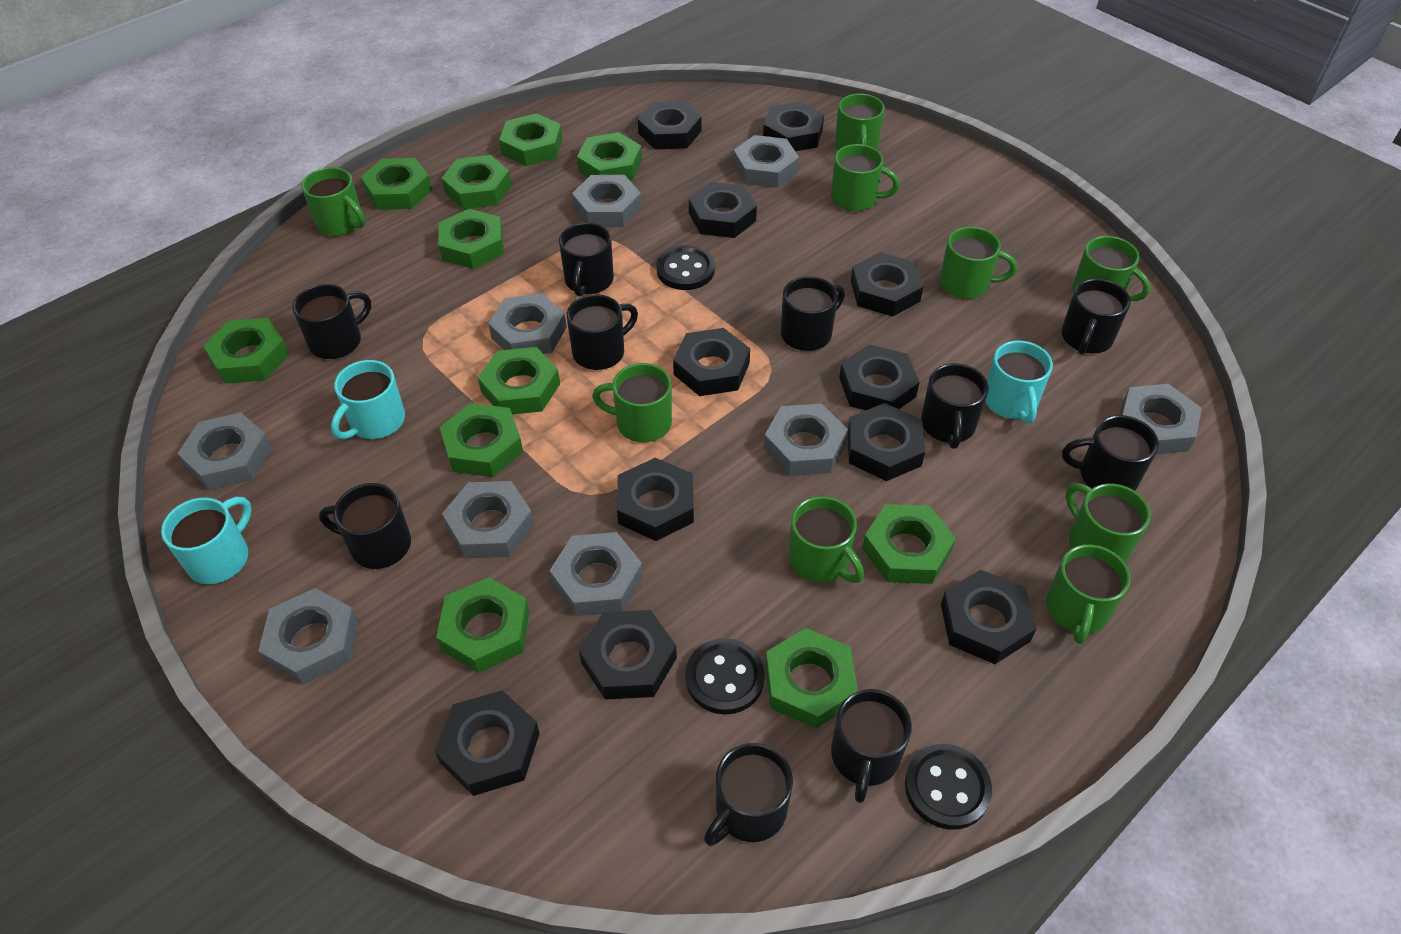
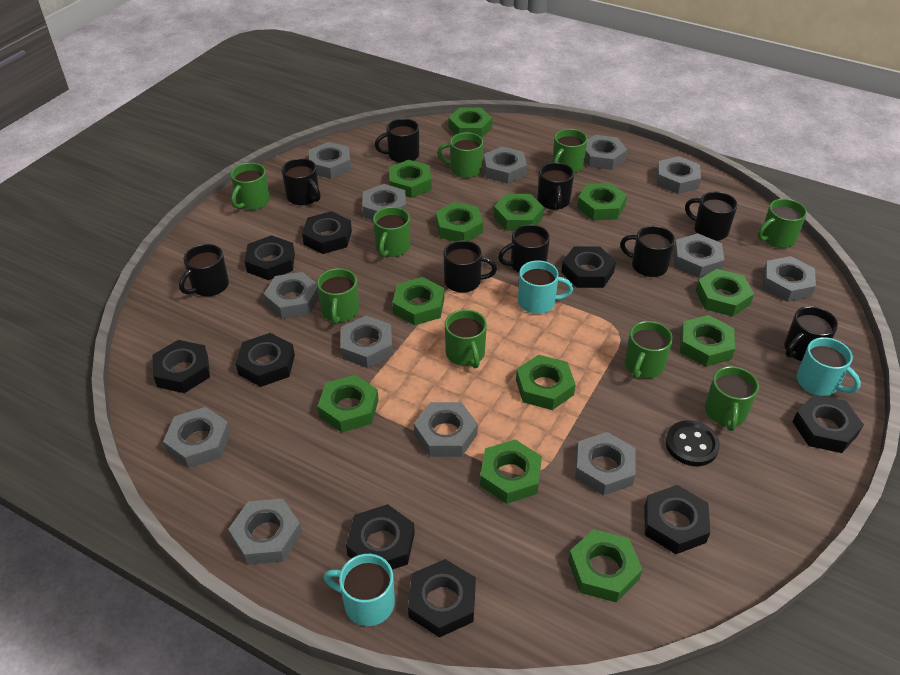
black button: [656,245,715,290] [685,638,765,715] [905,744,992,830] = 3 -> [665,420,720,466] = 1
black mug: [292,284,371,359] [319,483,411,569] [559,223,614,297] [567,294,638,370] [704,743,793,846] [781,276,845,351] [831,689,912,803] [921,363,989,449] [1061,279,1131,355] [1062,415,1159,491] = 10 -> [179,244,229,296] [282,158,321,206] [375,119,419,163] [444,240,497,293] [498,224,550,273] [538,162,574,210] [620,226,675,277] [685,192,737,241] [784,306,838,361] = 9
black nut: [435,690,540,796] [579,610,677,699] [617,458,694,541] [638,101,701,150] [673,328,750,396] [689,182,757,238] [763,102,824,151] [839,344,920,410] [848,403,925,481] [851,252,924,317] [941,570,1037,664] = 11 -> [152,340,210,393] [236,333,295,387] [245,235,295,280] [302,211,352,254] [346,504,415,570] [408,559,476,638] [561,246,616,288] [645,485,710,554] [793,394,864,453] = 9
green nut: [203,318,289,384] [361,158,432,210] [436,577,529,673] [438,209,504,269] [440,403,523,477] [441,155,512,209] [478,347,560,415] [499,113,563,166] [577,132,642,181] [765,628,858,729] [862,504,956,584] = 11 -> [318,375,379,432] [389,160,432,198] [392,277,444,325] [436,202,483,241] [449,107,493,138] [480,439,542,504] [494,194,544,231] [516,355,576,410] [568,529,643,603] [577,183,627,220] [680,315,735,367] [696,269,754,317] = 12
grey nut: [177,413,272,490] [258,588,358,685] [442,481,534,558] [488,293,567,354] [550,532,643,616] [572,175,642,227] [733,135,799,188] [764,404,848,476] [1120,384,1202,455] = 9 -> [163,407,231,468] [228,499,302,565] [264,272,319,319] [309,142,351,179] [341,316,393,368] [363,184,406,220] [414,402,478,457] [483,146,527,184] [575,432,636,496] [584,135,627,170] [656,156,701,194] [673,233,724,278] [763,256,816,302] = 13

